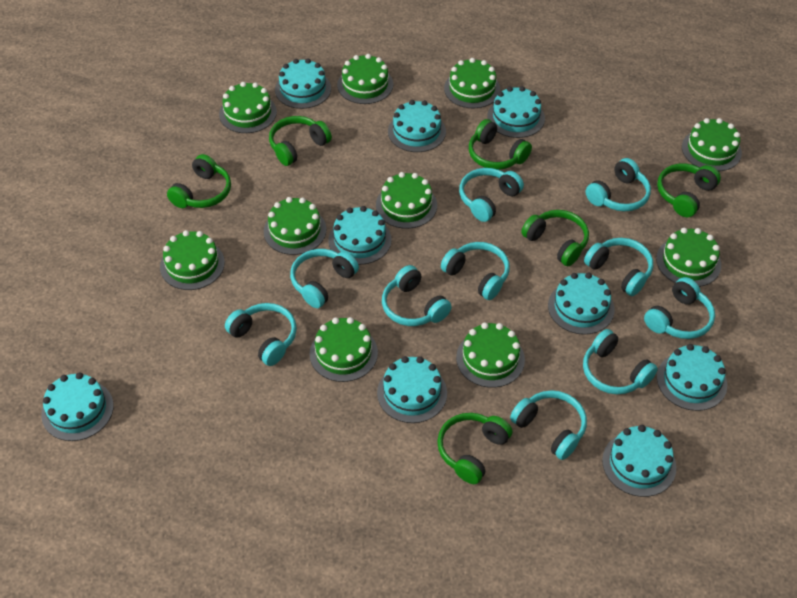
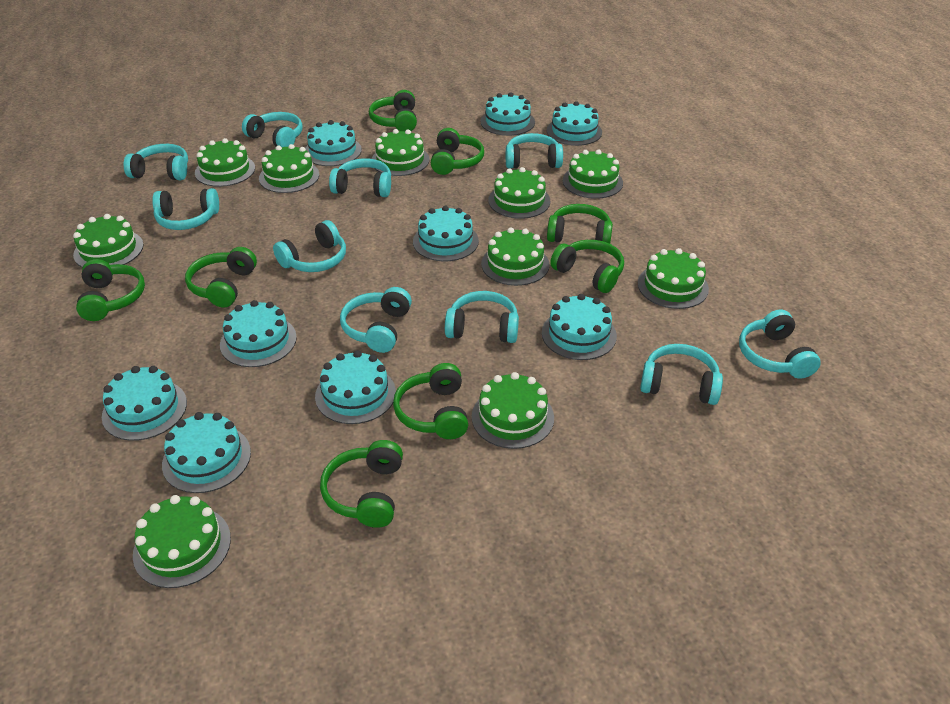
green headphones: [167,154,231,208] [269,116,332,166] [437,413,512,484] [469,119,532,170] [521,210,589,266] [657,163,721,217] = 6 -> [76,259,145,321] [185,247,257,308] [320,440,403,528] [369,90,417,131] [393,363,468,439] [431,128,484,175] [547,204,613,244] [550,240,624,293] = 8

